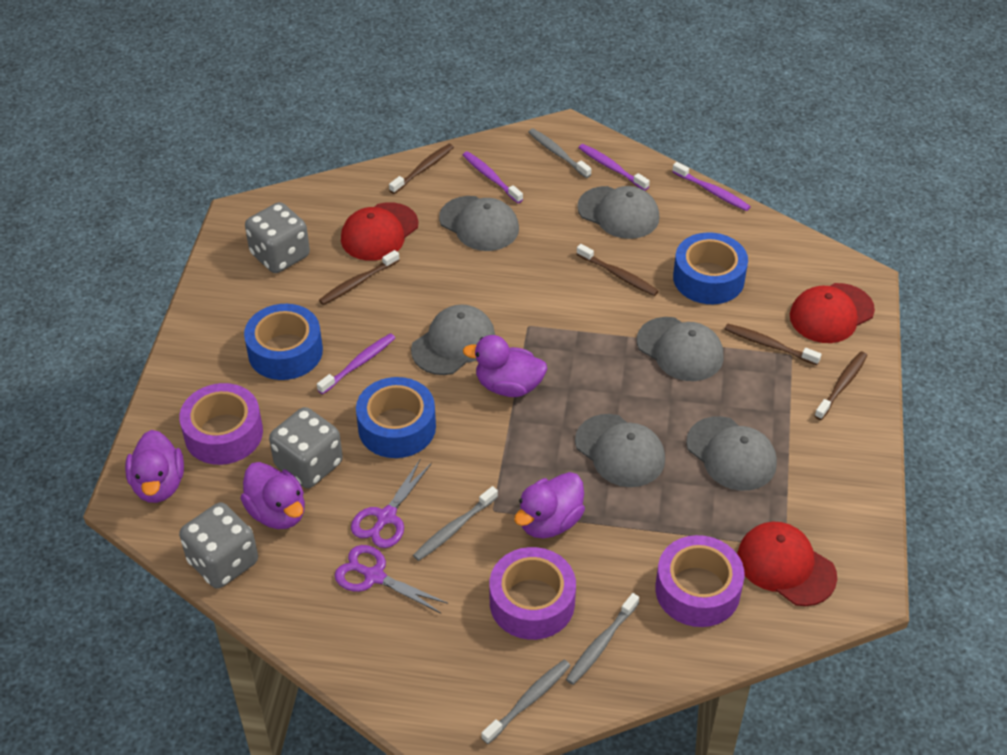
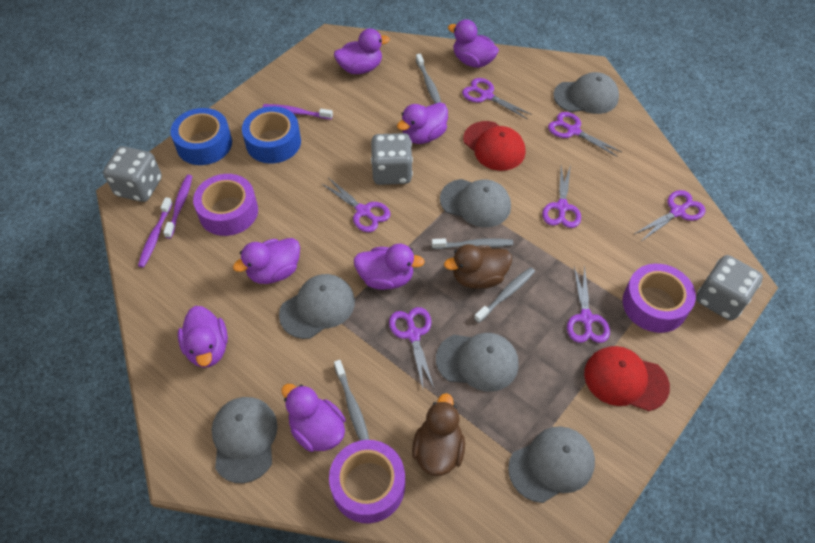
blue tape: [244,304,323,380] [356,377,436,458] [673,232,748,304] = 3 -> [170,108,232,165] [242,106,301,163] = 2
brown duck: none = 0 -> [412,393,465,476] [444,244,512,289] = 2
brown toothbrush: [319,250,400,305] [389,144,454,194] [577,244,658,296] [725,323,822,365] [814,352,868,420] = 5 -> none = 0
purple duck: [125,430,184,503] [241,462,305,529] [463,335,547,397] [514,472,585,538] = 4 -> [178,306,228,368] [233,238,300,284] [281,384,346,452] [334,28,390,74] [354,244,425,290] [397,102,448,144] [448,19,499,68] = 7
purple scissors: [334,545,448,613] [351,460,432,548] = 2 -> [321,178,390,232] [389,307,434,388] [462,78,532,119] [542,165,581,228] [548,112,622,157] [567,266,610,343] [635,190,705,241] = 7
purple toothbrush: [317,333,395,394] [463,151,523,203] [579,144,650,191] [672,162,751,211] = 4 -> [138,197,173,268] [163,175,192,239] [262,104,333,120] = 3
red cap: [341,202,419,261] [737,521,837,606] [790,283,875,343] = 3 -> [463,121,525,171] [584,346,670,411] = 2

